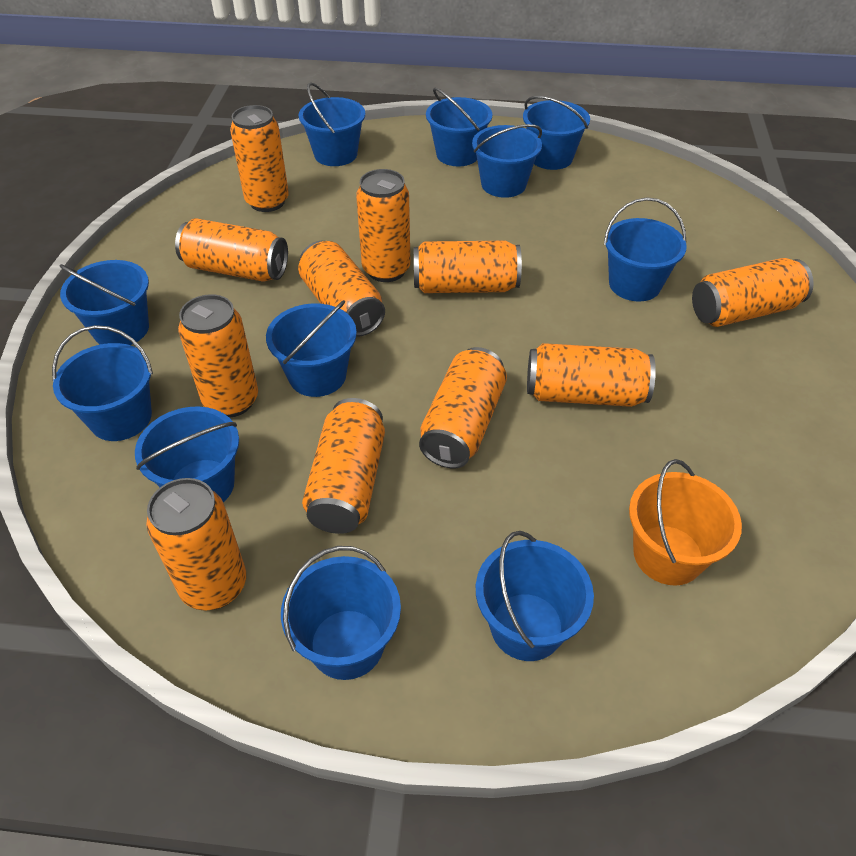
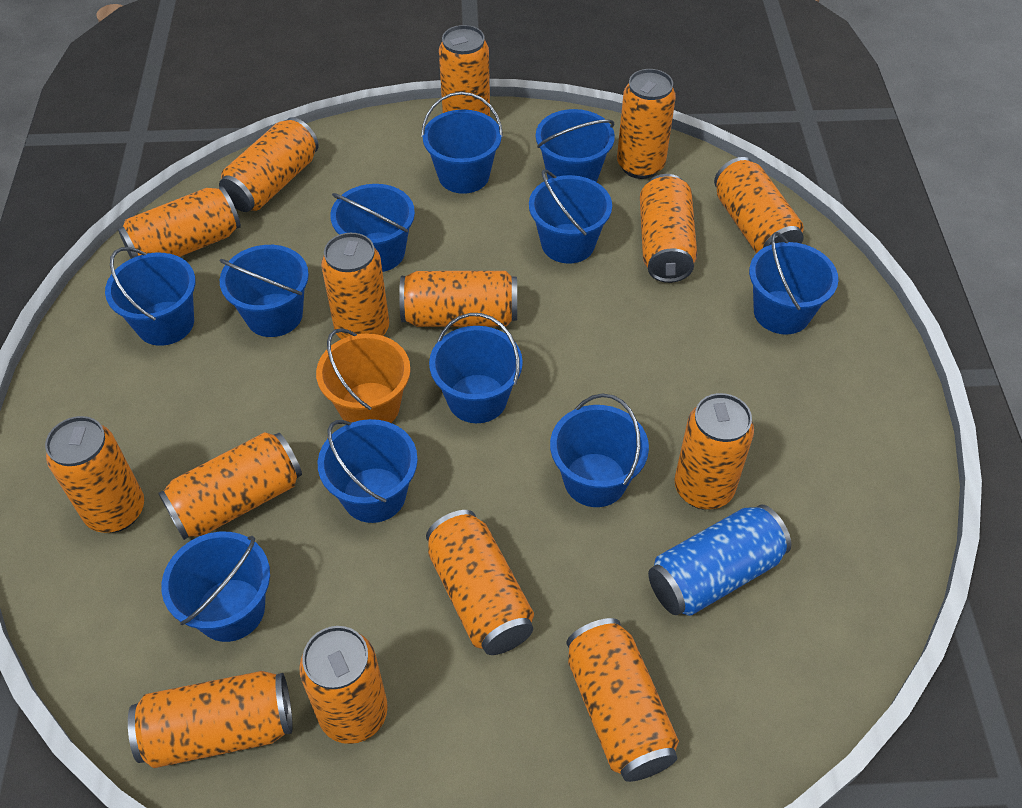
blue can: none = 0 -> [648,504,791,616] = 1
orange can: [146,478,246,611] [175,218,288,282] [178,294,258,418] [230,105,289,212] [298,241,385,336] [302,398,385,534] [356,169,410,282] [414,241,522,293] [419,347,507,469] [527,343,656,407] [692,258,814,327] = 11 -> [45,416,144,533] [118,186,241,259] [128,671,293,768] [158,432,302,540] [219,117,319,212] [300,626,388,744] [321,233,389,339] [399,271,517,327] [426,510,534,655] [439,25,490,116] [566,618,679,782] [617,69,676,179] [640,174,697,283] [674,393,754,510] [714,157,804,253] = 15

